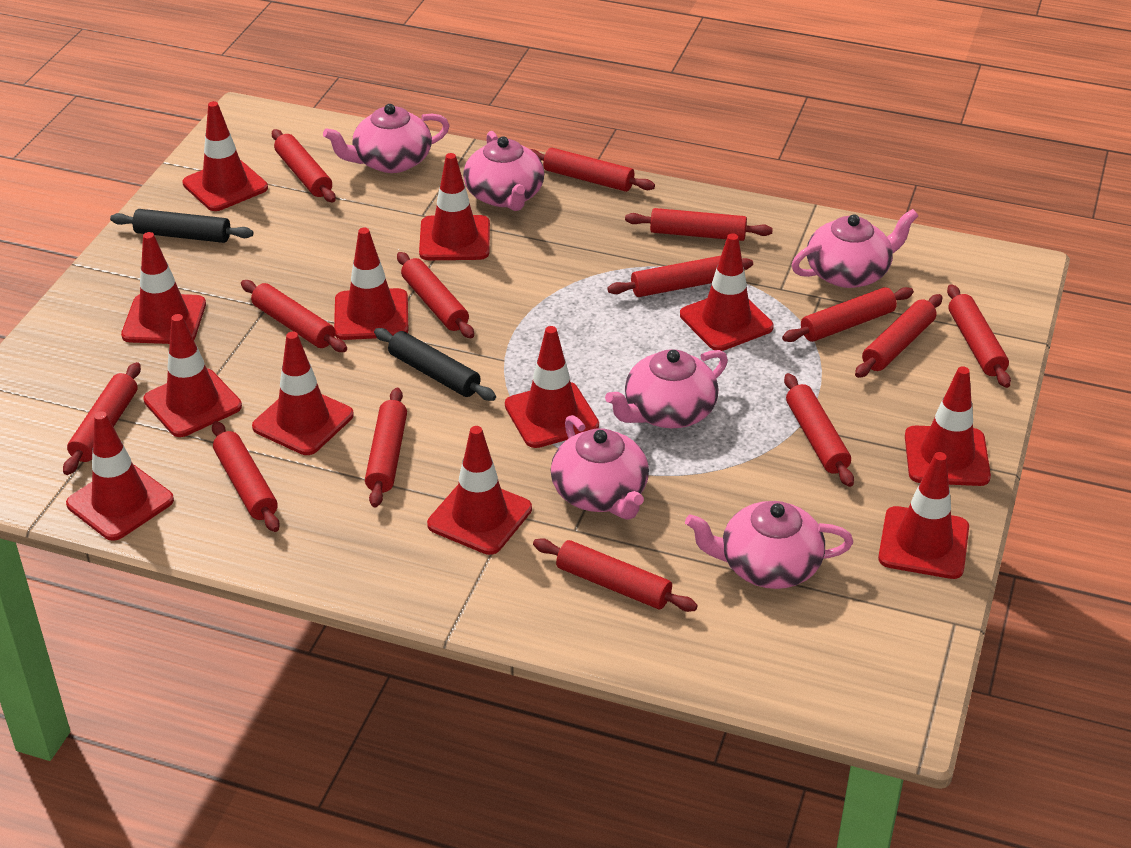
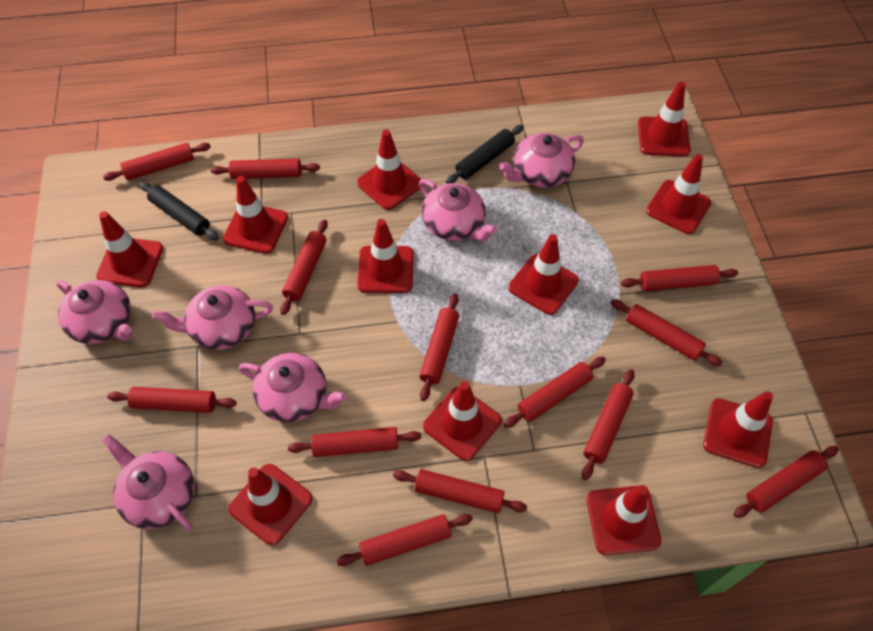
red rolling pin: [63,362,141,475] [212,421,280,532] [241,280,347,352] [272,129,336,203] [365,388,407,507] [397,252,474,338] [530,148,655,192] [533,538,698,612] [607,256,753,297] [625,208,773,241] [782,287,914,342] [784,373,854,487] [855,294,942,378] [947,284,1011,388] = 14 -> [103,143,211,181] [107,387,237,413] [210,159,320,179] [280,220,328,315] [288,427,421,457] [336,514,473,566] [393,469,527,513] [419,294,459,401] [504,357,606,428] [582,369,635,480] [611,299,723,366] [621,265,738,291] [734,446,839,518] = 13
red traffic cone: [66,411,174,541] [121,232,206,344] [143,314,242,437] [183,101,268,211] [252,332,354,455] [334,228,408,340] [419,153,490,260] [427,426,532,555] [505,326,599,448] [680,233,774,351] [878,452,969,579] [905,366,991,486] = 12 -> [96,211,163,287] [223,176,288,254] [228,464,313,545] [357,130,421,210] [357,219,414,293] [423,381,502,461] [508,234,579,315] [586,485,661,555] [638,82,691,157] [646,154,711,234] [703,391,773,468] = 11

